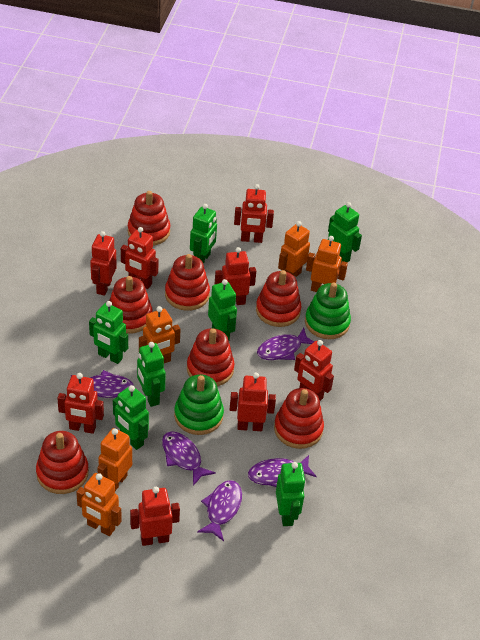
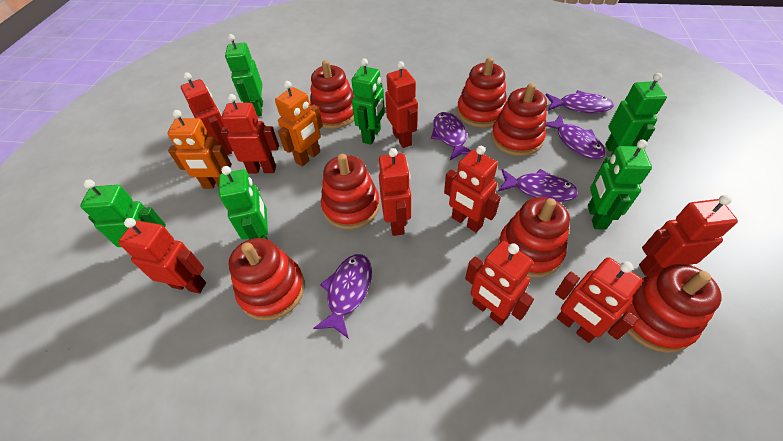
green robot: [89,301,128,364] [113,385,149,450] [137,342,166,407] [190,204,217,264] [208,279,237,341] [276,462,306,526] [328,202,362,263] = 7 -> [80,179,166,247] [219,166,268,240] [225,34,263,116] [351,58,385,145] [588,140,652,230] [605,73,667,156] = 6
green stacking toy: [174,374,224,435] [305,283,351,339] = 2 -> none = 0
orange robot: [76,473,122,536] [97,428,132,491] [139,306,181,363] [278,221,310,277] [306,236,348,292] = 5 -> [167,110,232,189] [275,81,323,167] = 2
red robot: [57,373,104,434] [90,231,117,296] [121,227,159,289] [130,487,180,546] [214,247,256,305] [230,373,276,431] [234,184,274,243] [294,340,334,401] = 8 -> [118,218,206,293] [181,72,232,155] [220,94,279,174] [379,148,411,236] [385,61,418,148] [444,146,501,233] [465,241,534,326] [555,257,643,343] [639,195,738,276] = 9

